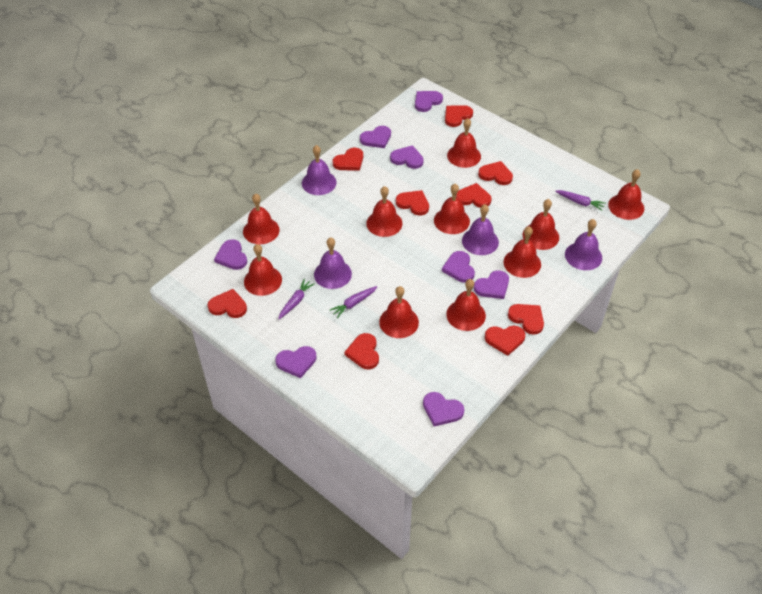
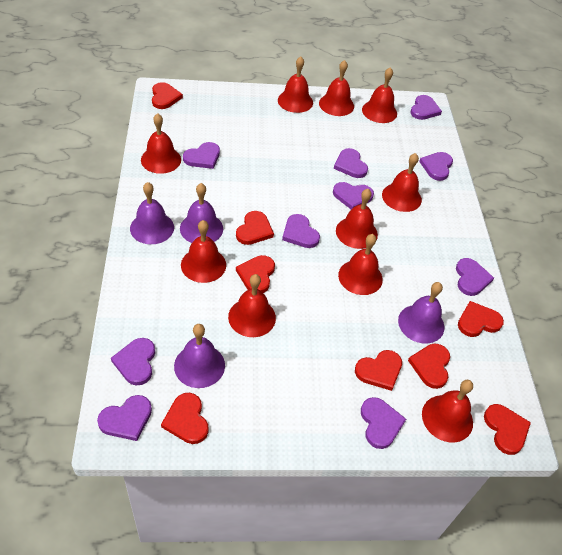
purple carrot: [278,279,315,319] [330,286,377,318] [555,190,606,211] = 3 -> none = 0
purple heart: [214,239,247,270] [275,346,316,378] [360,126,391,148] [390,145,424,169] [415,91,443,112] [423,392,464,427] [442,251,475,283] [474,270,509,299] = 8 -> [97,395,152,441] [111,338,155,386] [183,142,220,169] [282,214,320,248] [333,182,374,209] [334,148,368,178] [361,397,406,449] [411,95,442,120] [419,152,453,181] [456,258,494,296] = 10
red heart: [208,289,247,318] [332,148,363,171] [344,333,379,369] [396,190,429,216] [445,105,473,127] [456,183,491,208] [478,161,513,185] [485,326,525,356] [508,304,544,335] = 9 -> [152,82,183,109] [161,393,209,444] [236,211,274,245] [236,255,275,293] [355,350,402,391] [408,344,450,389] [458,301,504,337] [484,404,531,455] = 8

